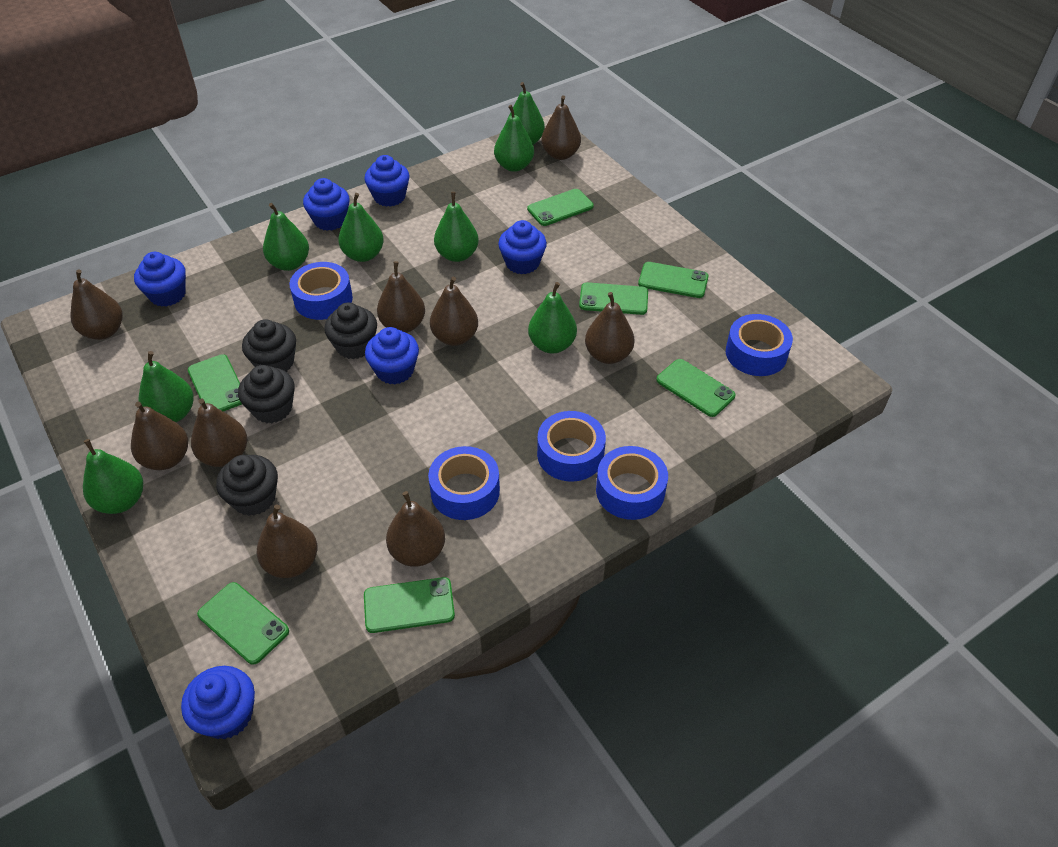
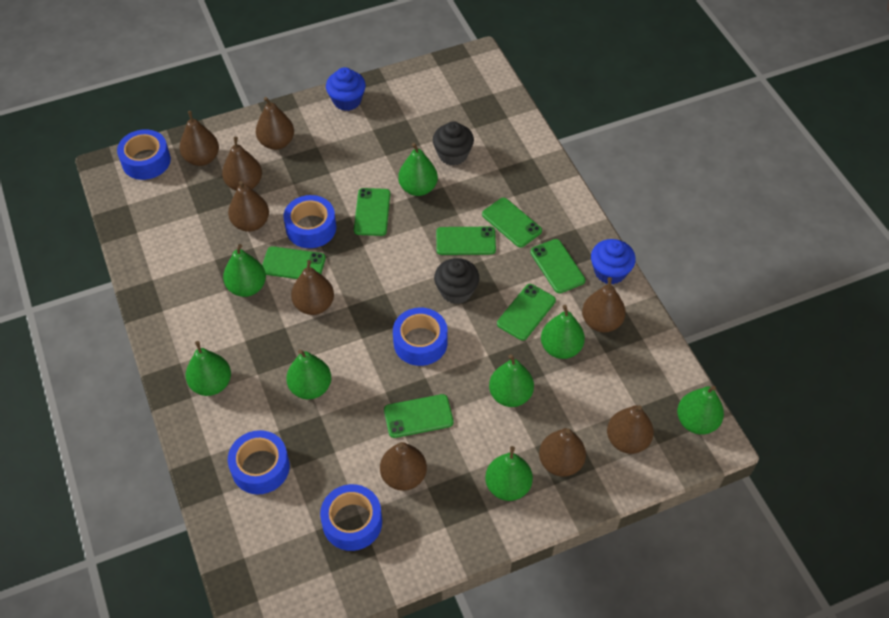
black cupcake: [216,455,278,516] [238,365,295,423] [242,319,296,372] [324,303,377,359] = 4 -> [433,121,474,166] [434,258,479,304] = 2
blue cupcake: [134,252,186,307] [181,666,255,739] [303,178,349,231] [364,155,410,207] [365,327,419,384] [498,220,547,274] = 6 -> [326,67,366,111] [591,239,636,284] = 2

